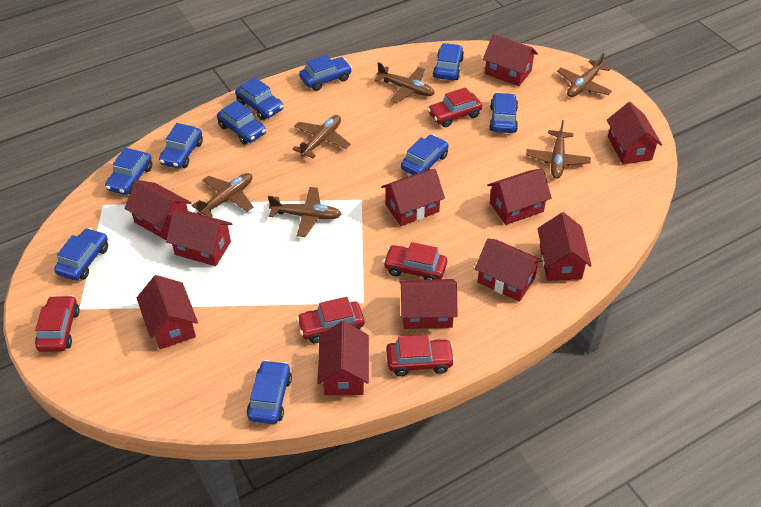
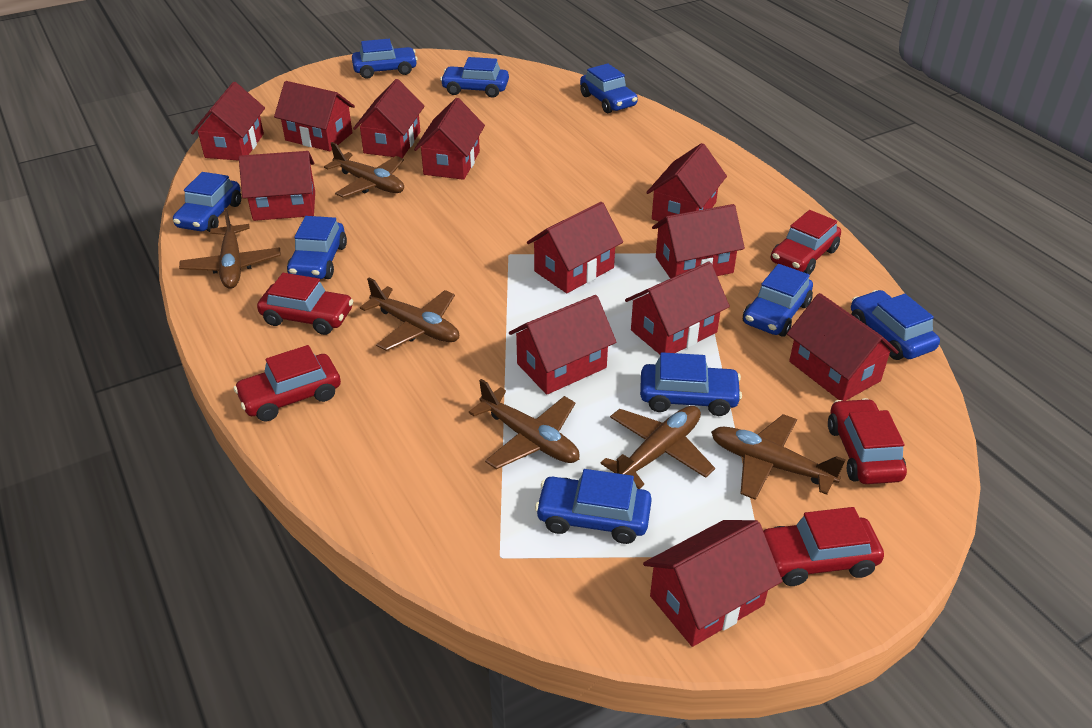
blue car: [54,228,108,281] [105,148,152,195] [159,123,203,168] [217,100,266,144] [235,77,283,120] [247,360,292,424] [299,55,352,91] [401,135,449,175] [433,43,464,80] [489,93,518,133] = 10 -> [173,172,242,232] [287,216,347,279] [352,39,418,79] [440,57,509,98] [535,469,652,544] [580,63,638,113] [640,352,742,416] [743,264,813,337] [851,290,940,360] = 9
red house: [124,180,192,240] [137,275,198,349] [166,210,233,266] [317,321,369,395] [381,169,445,226] [399,279,457,329] [475,239,543,302] [483,34,538,86] [487,168,552,225] [537,212,592,281] [607,102,662,164] = 11 -> [191,82,265,161] [239,151,315,221] [274,81,355,151] [353,79,425,158] [414,98,485,180] [509,295,616,395] [527,202,623,293] [625,261,730,354] [643,520,782,647] [646,143,727,221] [652,204,745,279] [787,293,899,401] = 12

